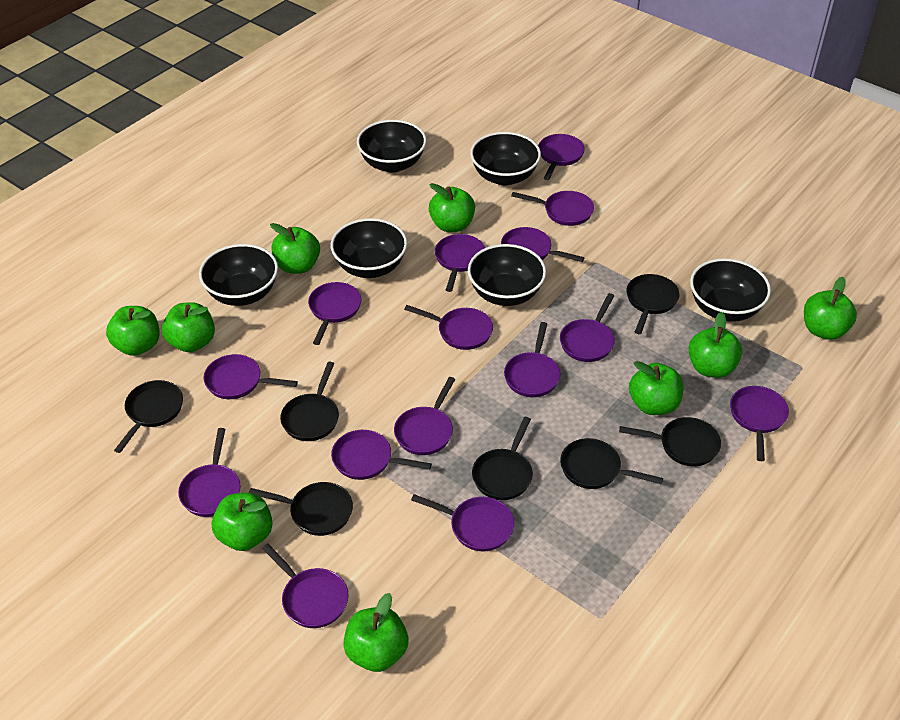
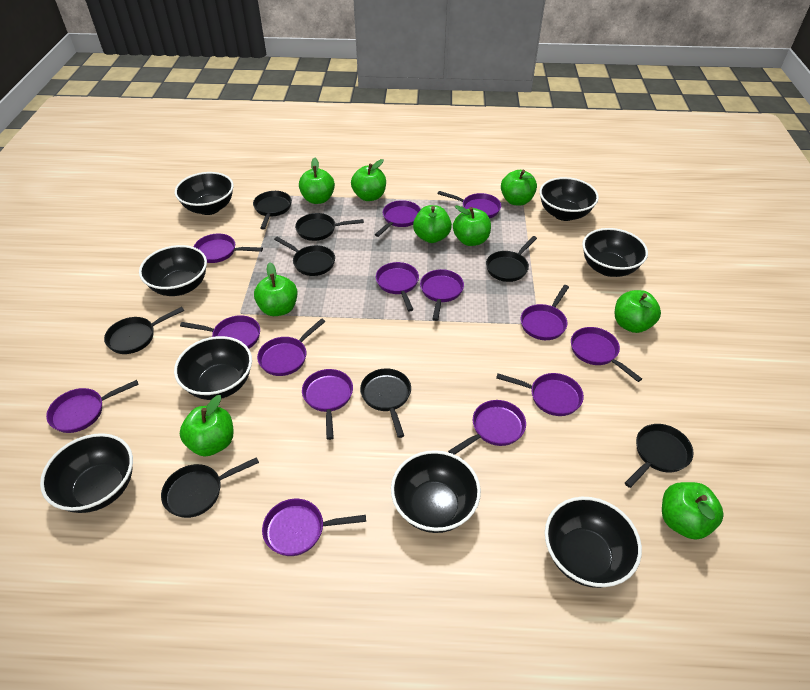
black bowl: [199,244,278,306] [331,218,407,278] [357,120,426,173] [468,244,546,306] [470,132,541,186] [690,258,771,322] = 6 -> [40,433,133,513] [139,245,207,296] [174,336,252,400] [175,172,234,215] [391,450,481,533] [540,177,599,221] [545,497,642,588] [582,228,648,277] = 8
black pan: [114,380,183,453] [249,482,353,536] [280,362,339,441] [472,417,533,500] [560,438,663,489] [619,417,721,467] [627,274,680,334] = 7 -> [104,307,184,354] [161,457,259,518] [253,191,292,230] [274,237,335,276] [295,213,364,241] [360,369,411,438] [486,236,537,282] [625,424,694,488] = 8
purple pan: [178,428,241,517] [204,354,298,399] [262,543,348,628] [308,282,361,345] [331,430,432,480] [394,377,455,455] [404,305,493,350] [411,494,514,552] [435,234,485,292] [501,227,584,262] [504,322,560,397] [511,191,594,226] [538,134,585,180] [560,293,615,362] [730,386,789,461] = 15 -> [46,380,139,433] [180,315,260,349] [194,234,263,263] [257,318,326,376] [262,499,366,556] [302,369,353,440] [375,200,421,237] [376,262,419,312] [420,269,464,321] [437,191,501,218] [448,400,526,455] [496,373,584,416] [521,285,569,340] [571,327,642,382] = 14

